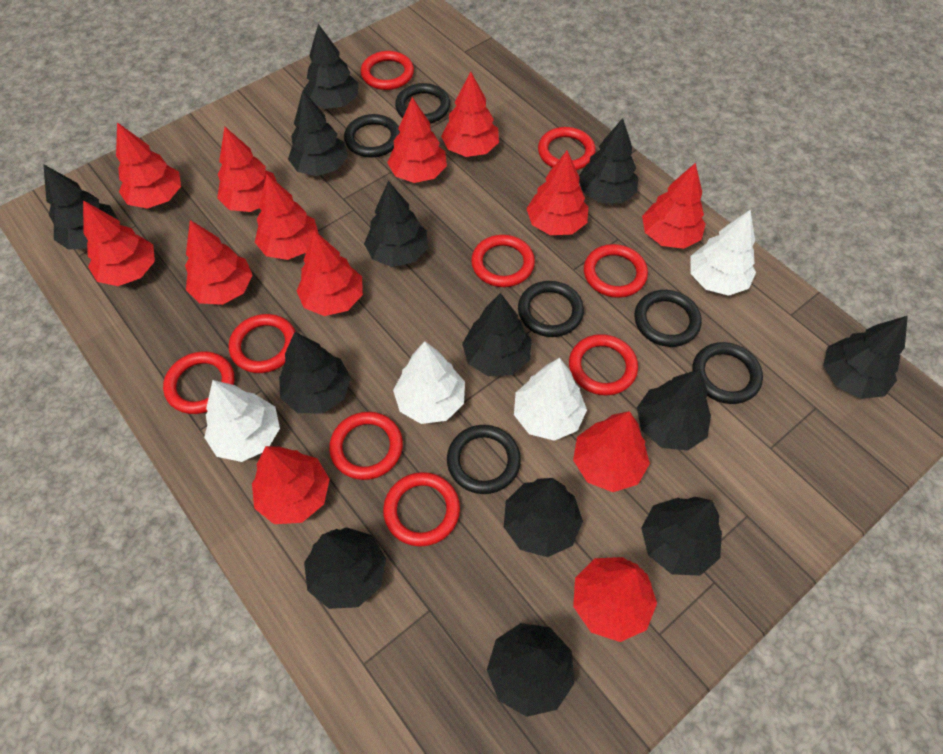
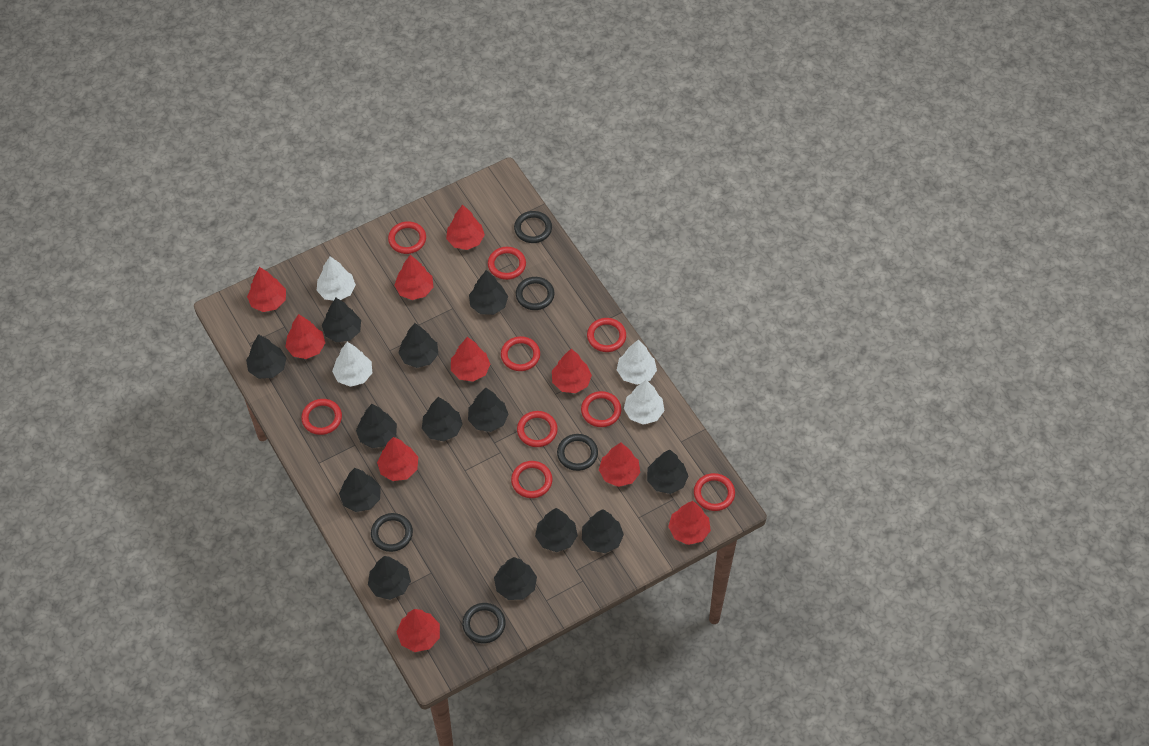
black ring: [344,114,400,158] [395,83,450,124] [447,425,521,494] [518,281,584,337] [635,290,701,347] [692,342,763,404] = 6 -> [371,513,413,552] [462,603,505,643] [514,211,552,243] [516,277,554,310] [557,434,598,471] = 5
red tree: [83,200,155,286] [116,122,181,209] [185,220,253,305] [217,127,277,212] [252,446,330,524] [255,174,319,260] [296,231,363,316] [387,97,447,183] [441,71,499,157] [526,150,588,235] [573,411,650,492] [573,557,657,642] [642,163,706,249] = 13 -> [247,267,286,312] [285,314,325,359] [377,437,418,481] [394,255,433,300] [397,609,440,652] [446,205,485,250] [451,337,490,382] [552,349,592,393] [599,442,640,487] [668,501,711,545] = 10

